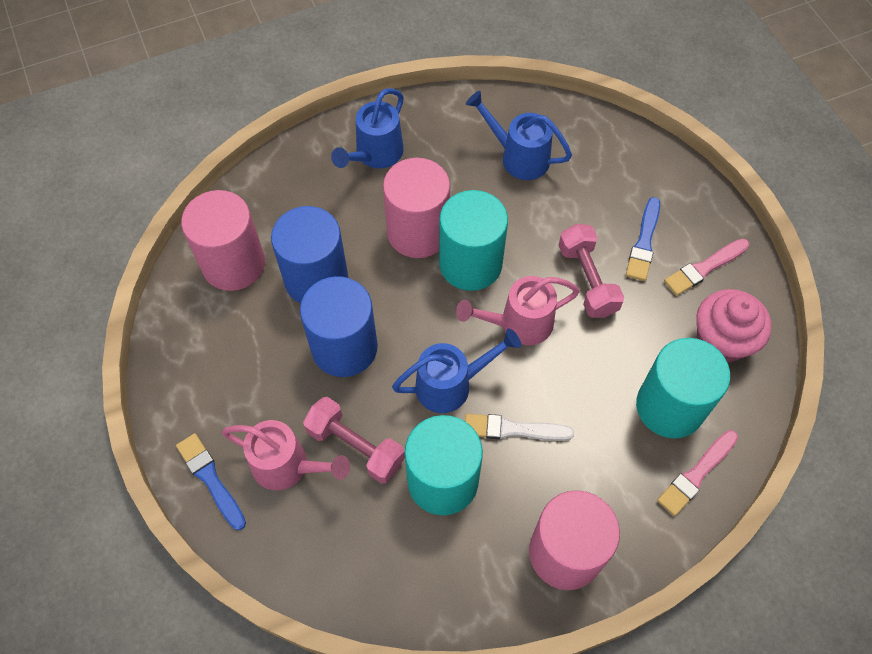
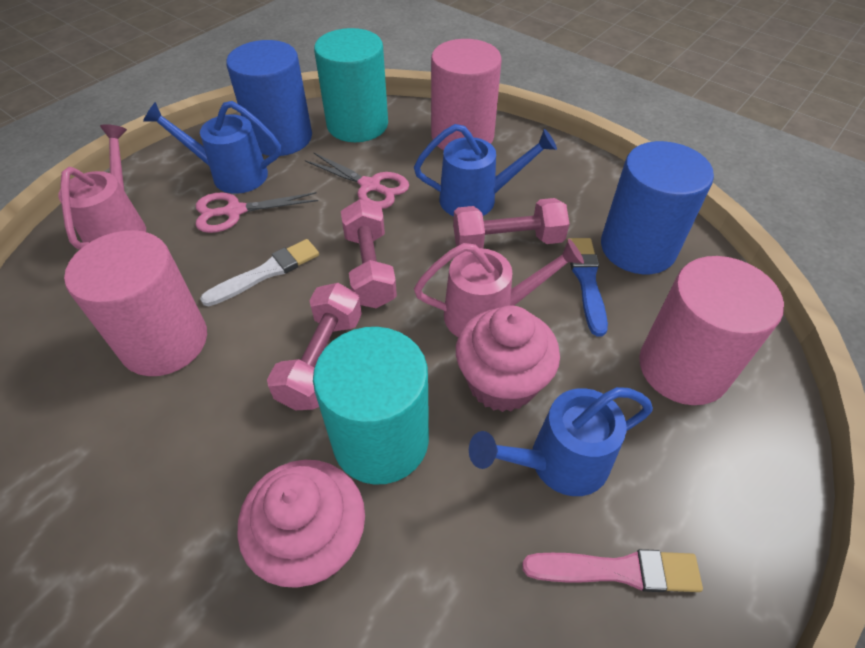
blue brush: [176,433,246,530] [626,197,660,281] = 2 -> [567,238,608,336] = 1
pink brush: [657,430,738,516] [664,239,749,296] = 2 -> [522,549,703,592] = 1
pink cupcake: [696,289,772,363] = 1 -> [237,460,365,588] [456,306,560,412] = 2
pink dumbbell: [303,397,405,484] [558,224,624,318] = 2 -> [267,283,362,410] [341,199,397,308] [453,198,569,248] = 3
pink scissors: none = 0 -> [196,192,318,233] [305,152,409,209] = 2
turquoise cylinder: [405,415,483,515] [439,190,508,291] [636,338,730,438] = 3 -> [313,327,429,485] [314,28,388,142] = 2

